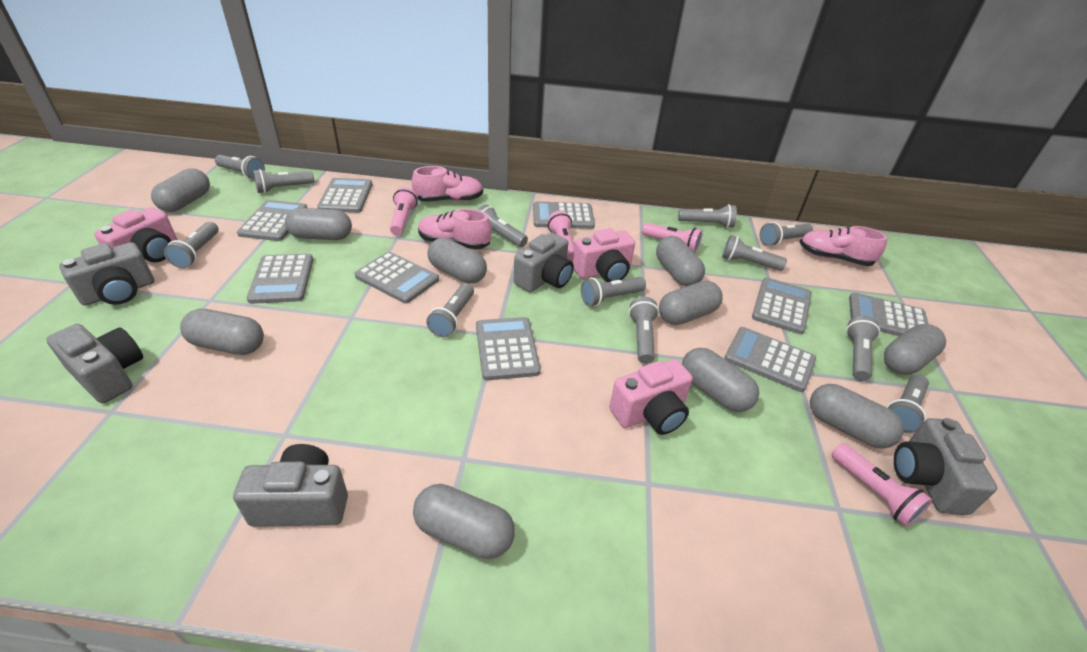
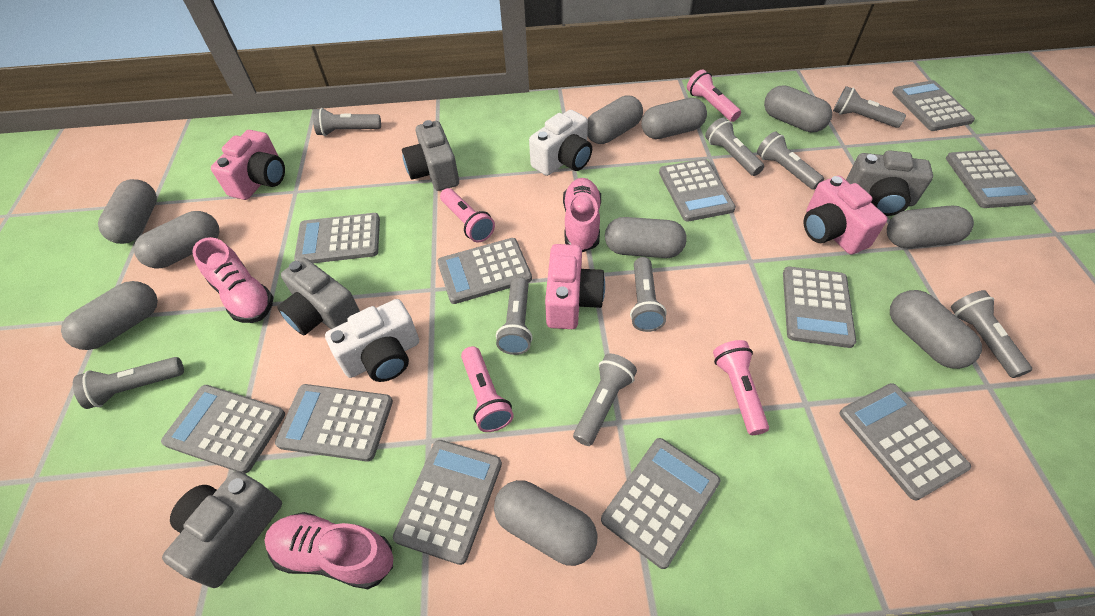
grey calculator: [237,200,307,241] [247,254,313,304] [317,178,372,213] [355,252,439,304] [476,317,541,380] [533,201,595,229] [724,327,816,392] [752,277,812,334] [849,293,928,336] = 9 -> [161,385,285,474] [275,384,393,462] [294,213,380,263] [393,440,502,565] [437,238,532,304] [601,438,721,569] [659,159,736,222] [783,267,856,348] [840,383,971,501] [892,80,975,131] [946,150,1036,208] = 11
grey camera: [46,324,143,403] [59,242,154,306] [233,444,348,527] [514,233,574,292] [894,418,997,515] = 5 -> [162,471,282,588] [277,257,360,335] [402,120,459,191] [846,150,933,216] = 4
grey flashlight: [164,222,219,268] [215,155,265,179] [253,169,314,193] [426,283,474,337] [477,204,528,247] [581,277,646,306] [629,297,659,364] [678,204,737,228] [722,235,787,271] [760,222,813,246] [846,316,880,381] [886,374,929,433] = 12 -> [73,357,184,409] [313,108,381,136] [496,277,533,355] [573,354,637,446] [630,257,667,332] [705,118,764,176] [757,131,824,190] [833,86,906,128] [951,290,1032,378] = 9
white camera: none = 0 -> [325,299,419,382] [529,110,592,176] = 2

